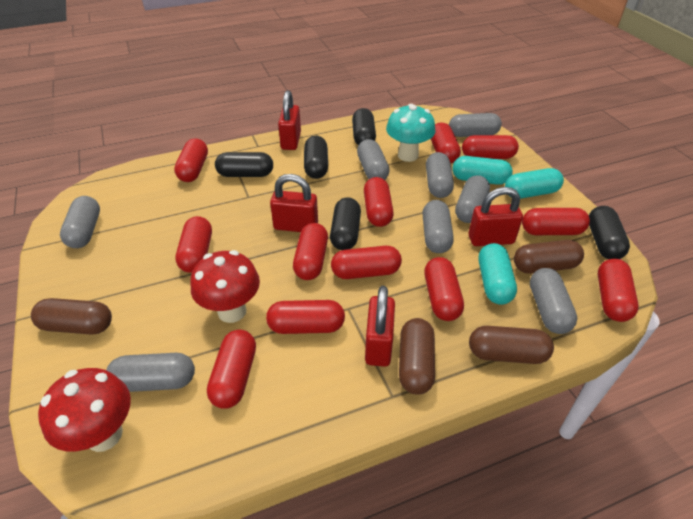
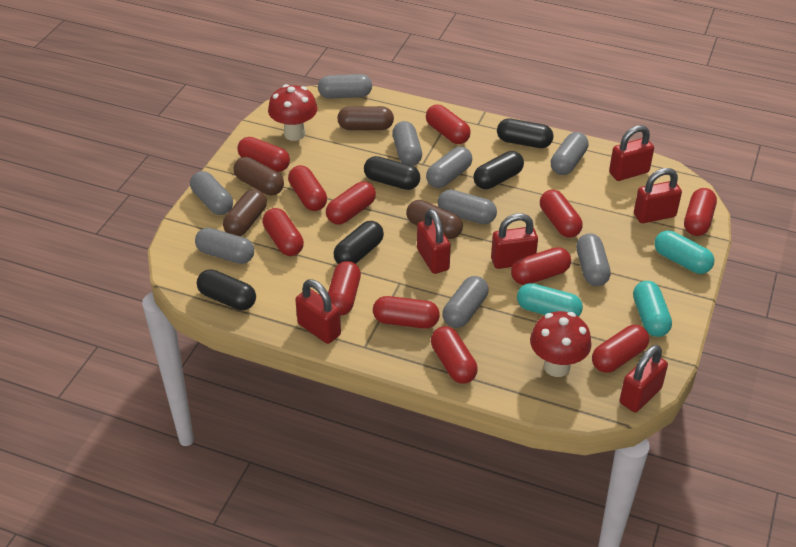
grey capsule: [60,196,100,248] [106,353,195,392] [357,139,390,180] [422,200,454,253] [426,152,454,198] [449,113,502,137] [455,175,490,223] [530,268,577,334] = 8 -> [190,171,233,215] [195,228,254,264] [318,74,372,99] [392,121,422,166] [426,147,472,188] [438,189,497,224] [442,276,489,328] [551,132,589,175] [576,233,611,286] = 9
red padlock: [270,174,318,232] [278,90,301,150] [365,286,395,367] [469,187,523,246] = 4 -> [295,280,341,344] [417,209,451,274] [491,213,538,269] [609,125,654,181] [620,345,668,412] [634,168,682,223] = 6
turquoise mushroom: [386,104,435,162] = 1 -> none = 0

